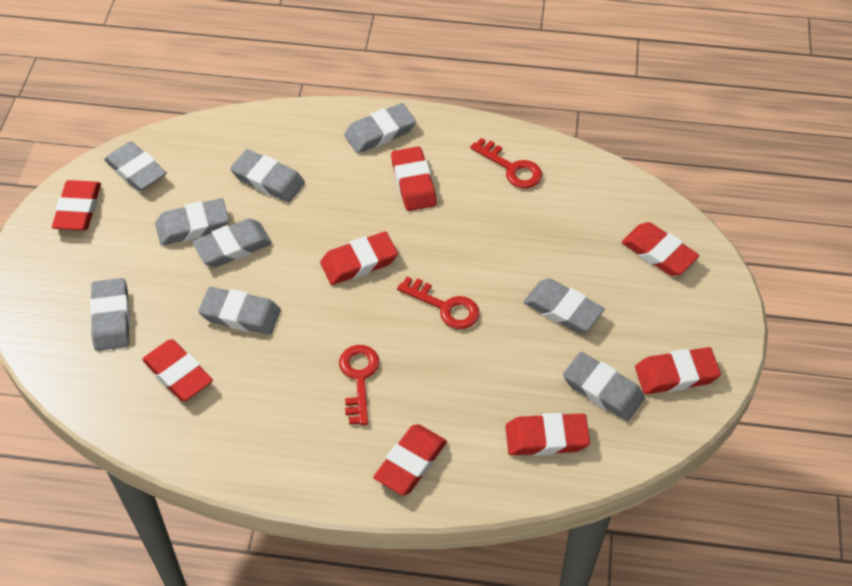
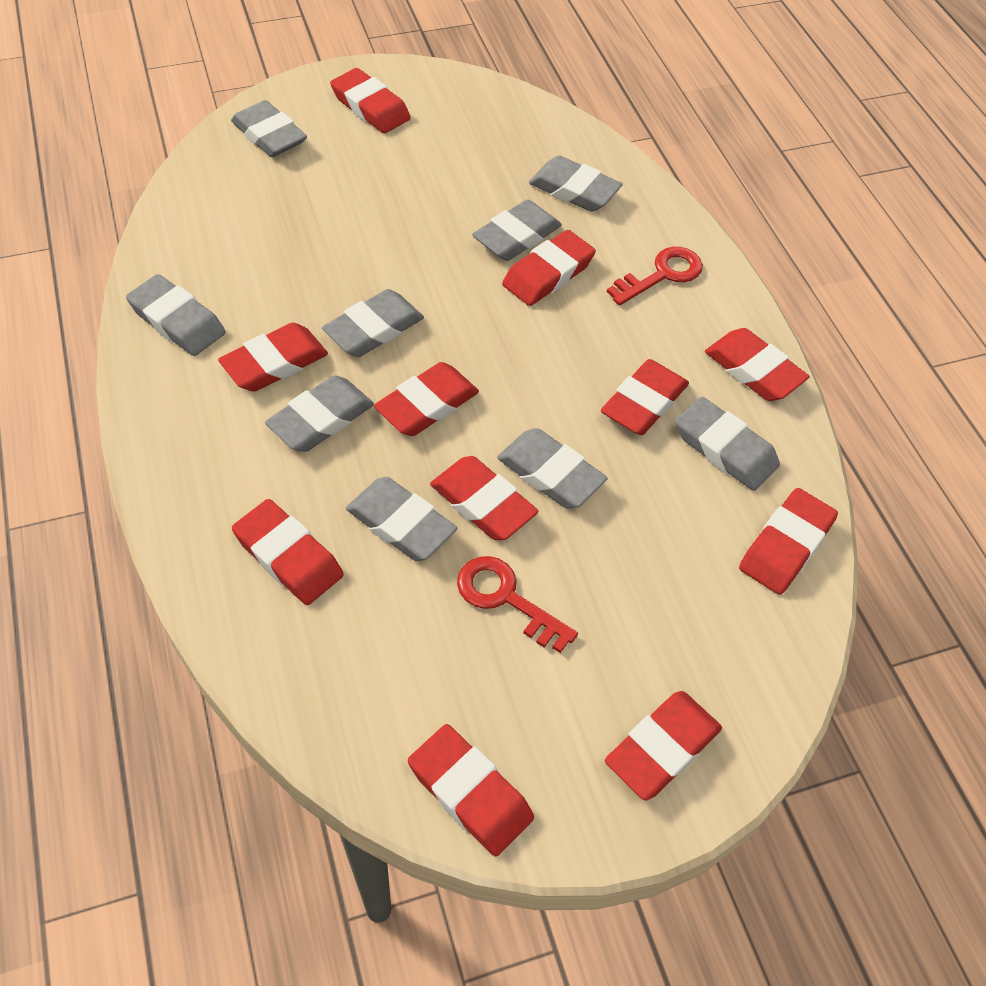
red eraser: [52,180,101,230] [142,339,213,401] [320,231,398,285] [373,424,447,495] [391,146,437,211] [505,413,590,456] [622,222,699,276] [635,347,721,394] = 8 -> [218,323,328,392] [232,499,344,605] [330,68,411,133] [374,362,479,436] [408,724,534,856] [430,456,538,540] [502,230,596,306] [601,359,689,435] [605,691,722,801] [705,328,810,401] [739,488,838,595] = 11
red key: [339,345,380,426] [397,277,480,329] [470,138,542,189] = 3 -> [457,556,578,653] [607,247,703,306] = 2

